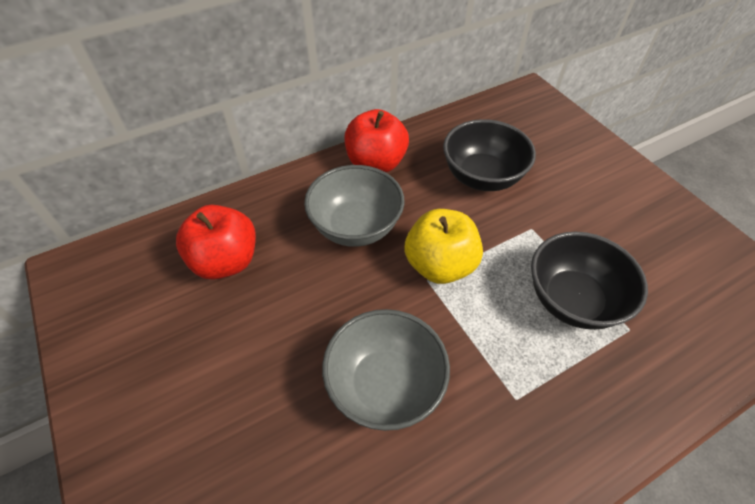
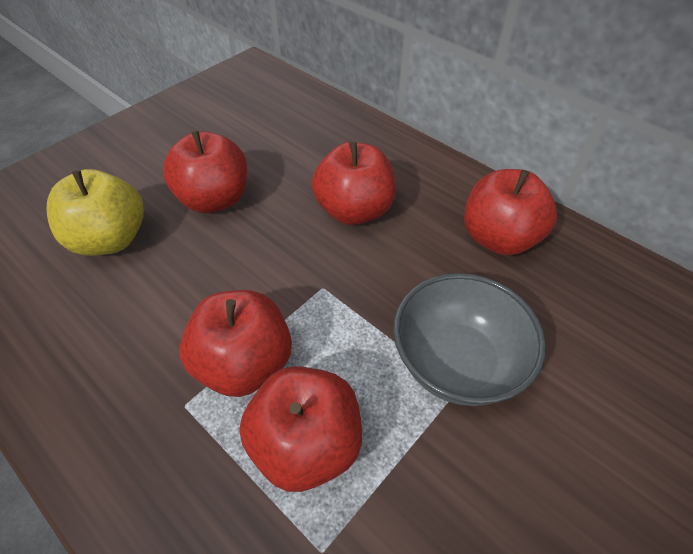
black bowl: [443,119,536,191] [531,232,648,330] = 2 -> none = 0
grey bowl: [304,165,404,247] [322,309,450,431] = 2 -> [393,273,546,406] = 1
red apple: [176,205,256,280] [344,109,409,173] = 2 -> [163,131,247,213] [179,290,292,397] [239,366,362,492] [312,142,396,225] [464,169,557,256] = 5

